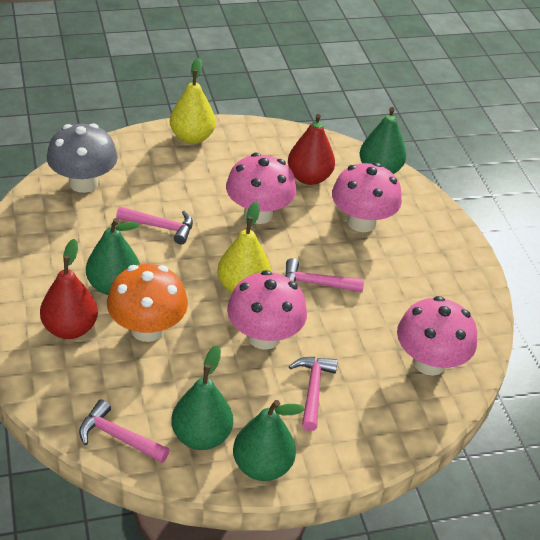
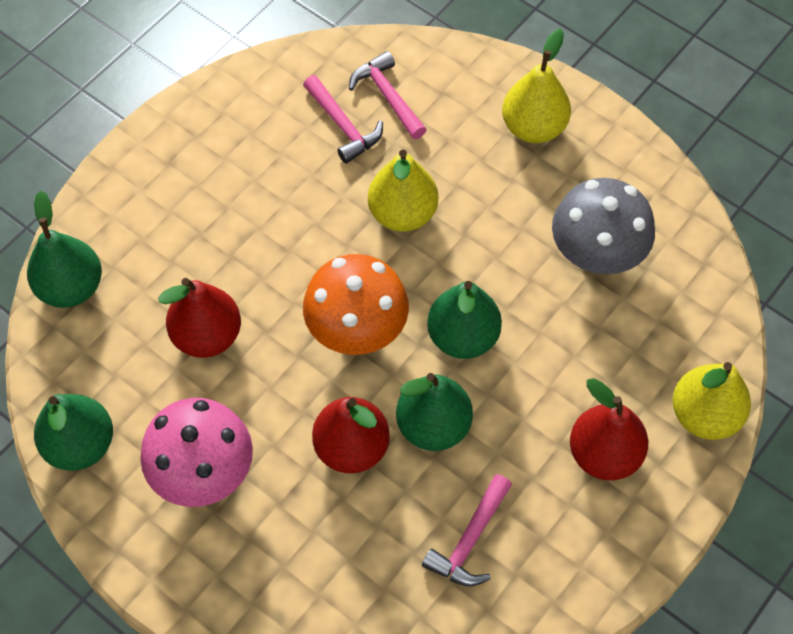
pink hammer: [79,399,170,463] [116,206,193,245] [285,258,364,292] [289,357,338,431] = 4 -> [303,75,383,164] [349,51,427,139] [422,474,512,587] = 3
pink mushroom: [226,153,296,224] [227,270,307,350] [332,163,402,232] [397,296,477,376] = 4 -> [140,398,253,507] = 1
red pear: [40,239,98,339] [288,114,335,185] = 2 -> [158,278,241,358] [312,397,390,473] [570,378,648,480] = 3
yellow pear: [170,58,216,144] [217,201,271,293] = 2 -> [368,150,438,231] [502,28,571,143] [673,362,751,440] = 3

